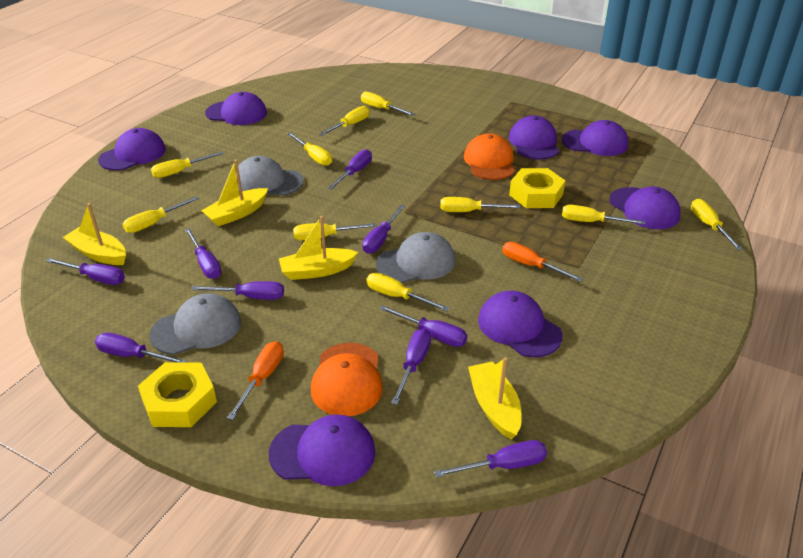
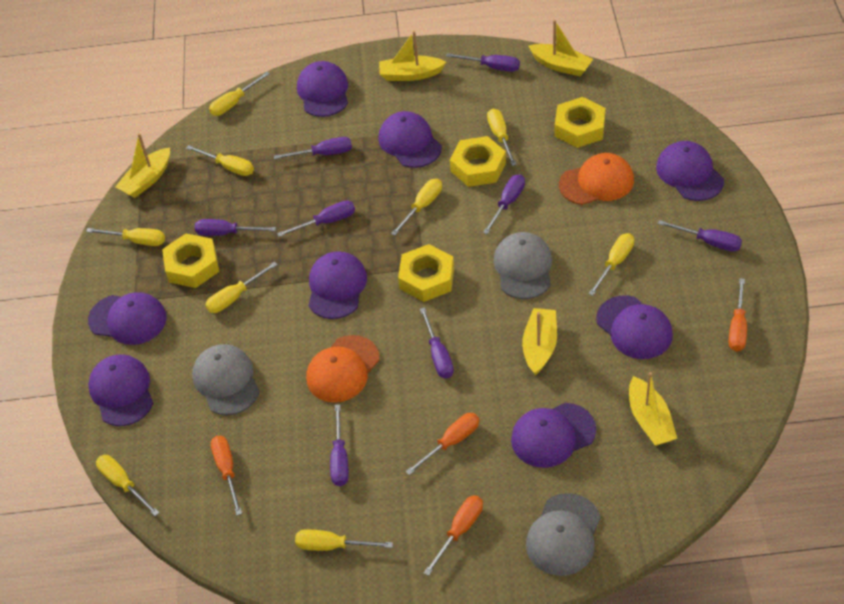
orange screwdriver: [227,341,284,420] [502,242,583,282] = 2 -> [211,436,242,515] [405,413,479,475] [424,495,483,576] [729,278,747,352] = 4
purple cap: [98,128,166,171] [205,92,267,125] [269,414,376,486] [478,291,563,357] [509,115,559,160] [562,120,628,156] [609,187,681,229] = 7 -> [88,292,167,345] [88,354,153,426] [297,61,348,117] [309,251,367,319] [378,111,442,168] [511,403,596,468] [596,295,673,359] [656,141,724,201] = 8
purple screwdriver: [46,258,125,285] [95,333,187,363] [185,228,221,279] [192,281,284,300] [328,149,372,190] [362,205,405,254] [379,305,467,347] [391,329,431,405] [434,440,547,477] = 9 -> [194,219,276,236] [274,137,352,159] [277,200,355,237] [330,404,349,486] [420,307,454,378] [446,53,520,72] [483,174,525,234] [658,220,742,252] = 8
yellow boat: [63,203,126,265] [201,159,268,226] [279,216,358,280] [468,357,522,439] = 4 -> [115,133,170,198] [379,31,446,81] [522,308,557,375] [529,20,593,76] [629,372,678,446] = 5
yellow nut: [138,362,217,427] [509,168,566,208] = 2 -> [162,233,219,288] [398,244,454,302] [450,136,506,187] [555,97,605,148] = 4
yellow screwdriver: [123,196,199,233] [151,151,224,178] [287,132,332,166] [293,223,377,240] [319,106,370,136] [361,92,415,116] [366,273,450,311] [440,197,520,212] [562,205,645,224] [691,199,743,250] = 10 -> [86,228,165,246] [96,455,159,516] [186,145,254,176] [205,262,278,313] [209,72,270,116] [295,529,393,551] [391,179,442,236] [487,109,517,166] [588,233,634,296] = 9

